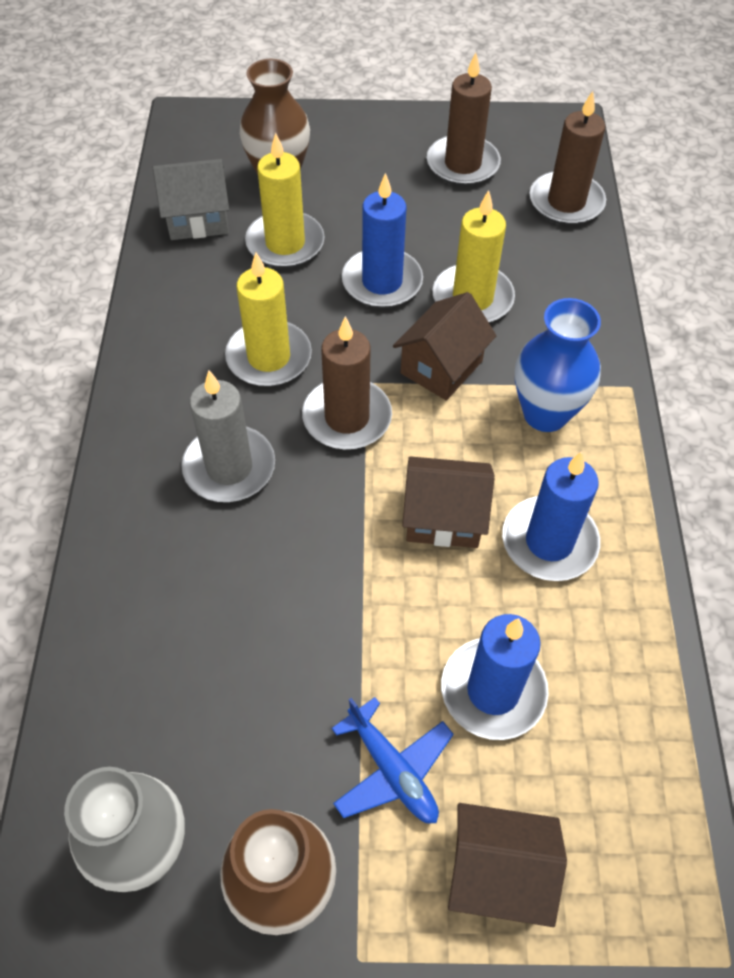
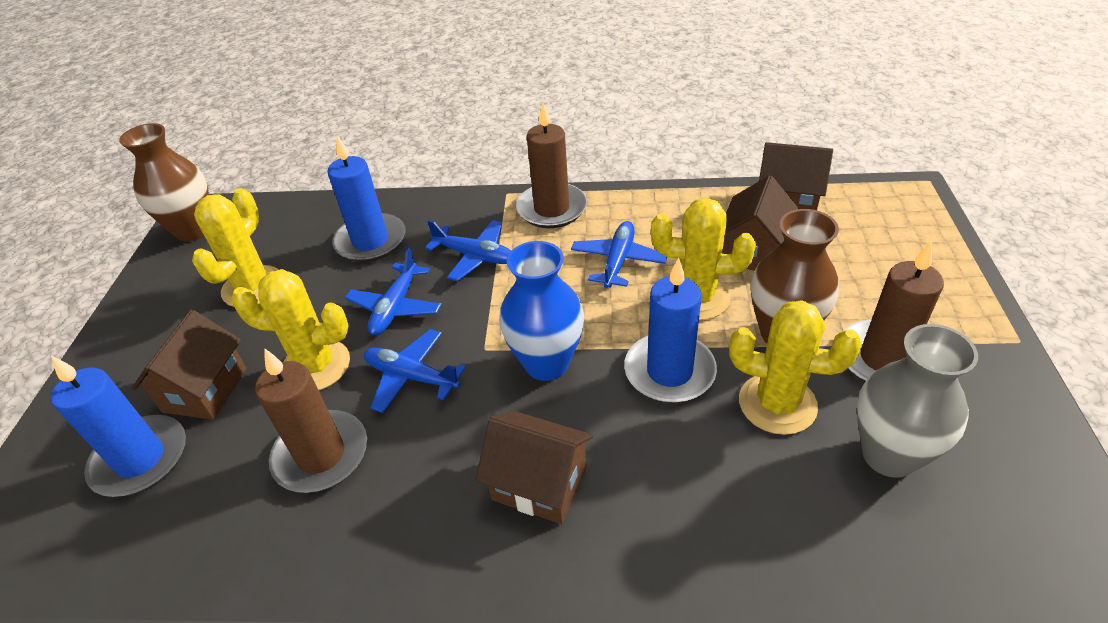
blue plane: [331,697,454,824] = 1 -> [345,248,441,335] [364,329,466,413] [425,220,511,281] [571,221,667,288] = 4
brown house: [393,292,496,401] [402,456,495,548] [448,803,567,927] = 3 -> [132,310,246,420] [476,411,593,524] [722,175,799,271] [759,142,833,210] = 4
grey candle: [181,370,275,502] = 1 -> none = 0
grey house: [153,159,229,240] = 1 -> none = 0
yellow cactus: none = 0 -> [192,188,279,307] [231,269,350,390] [651,198,756,320] [729,300,862,435] = 4
yellow candle: [225,253,312,387] [245,132,324,268] [433,190,515,323] = 3 -> none = 0

